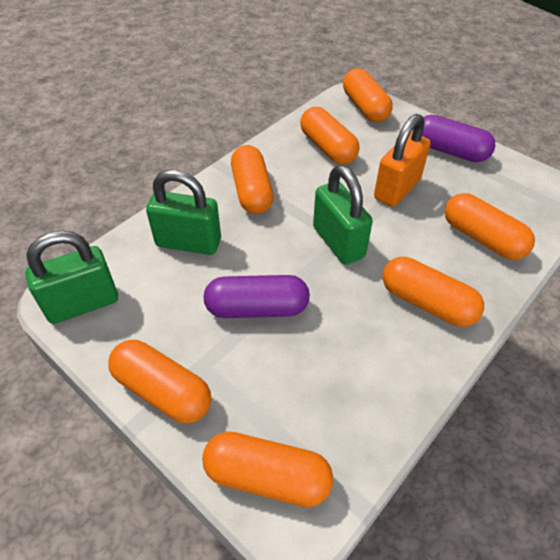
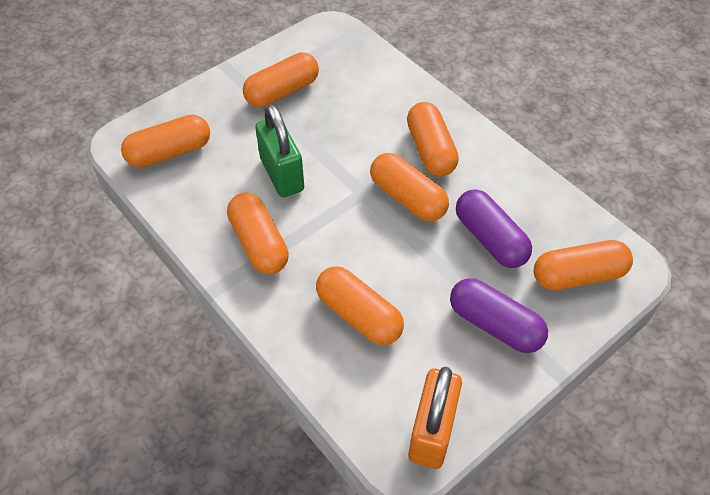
green padlock: [25,231,118,324] [146,170,221,255] [313,165,373,265] = 3 -> [255,104,304,197] = 1

